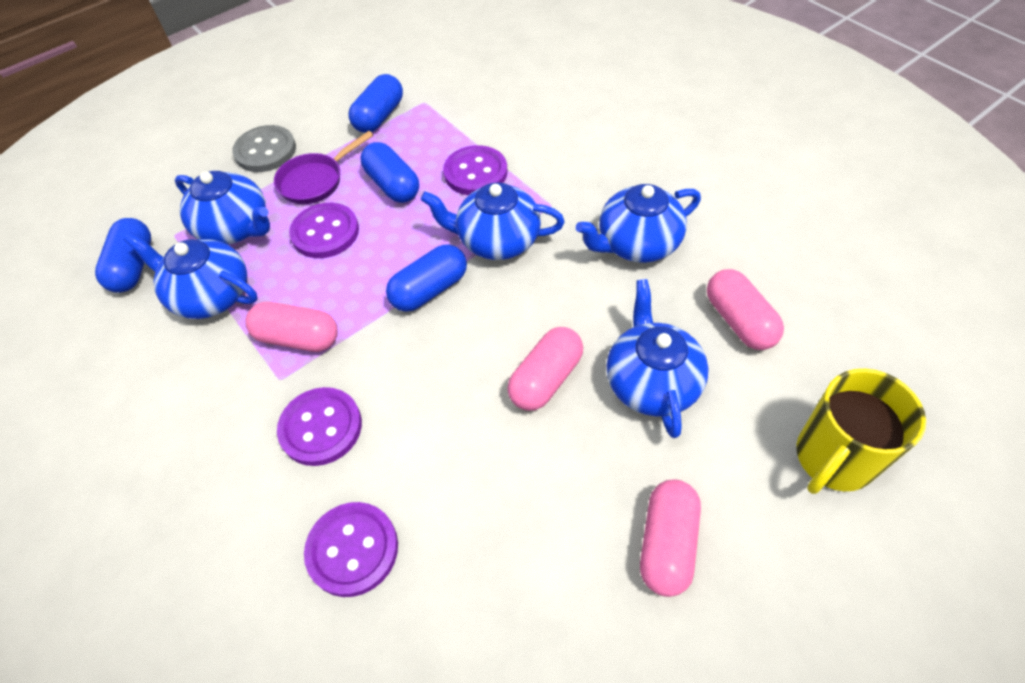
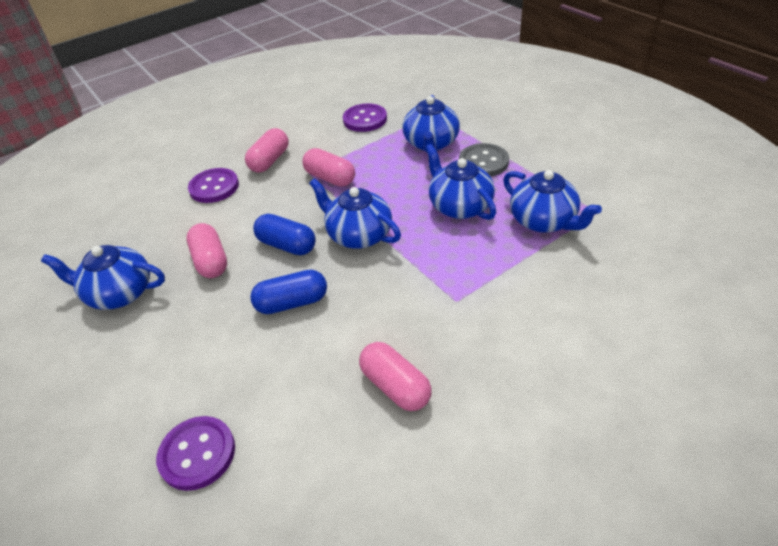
blue capsule: [95,218,151,293] [348,74,403,133] [361,142,419,203] [386,244,467,312] = 4 -> [250,270,327,314] [253,214,316,255] = 2
purple button: [277,387,362,466] [289,203,359,258] [304,502,398,597] [443,145,508,195] = 4 -> [156,416,235,491] [188,168,239,203] [343,104,387,132] = 3
purple pan: [274,131,373,204] = 1 -> none = 0
yellow mug: [796,369,926,494] = 1 -> none = 0

